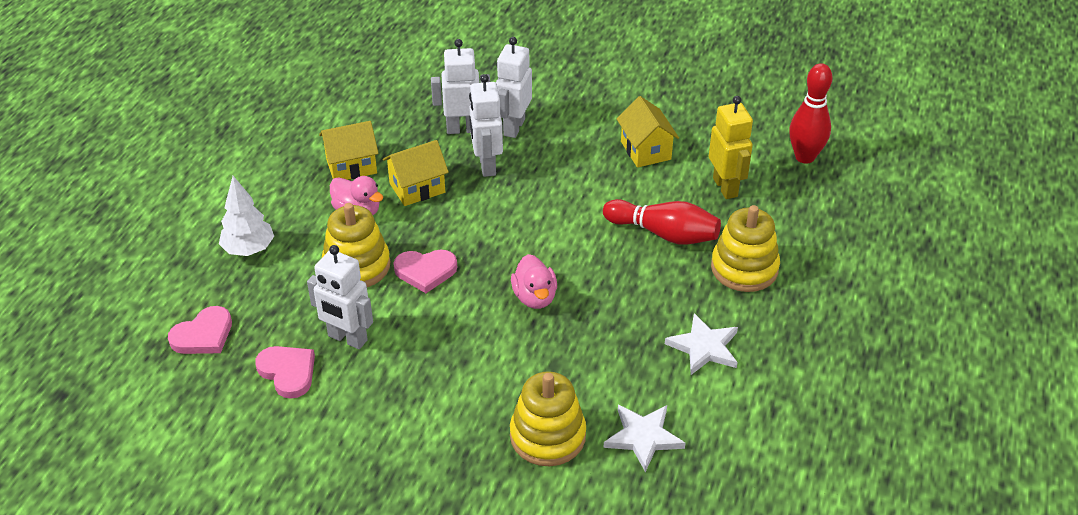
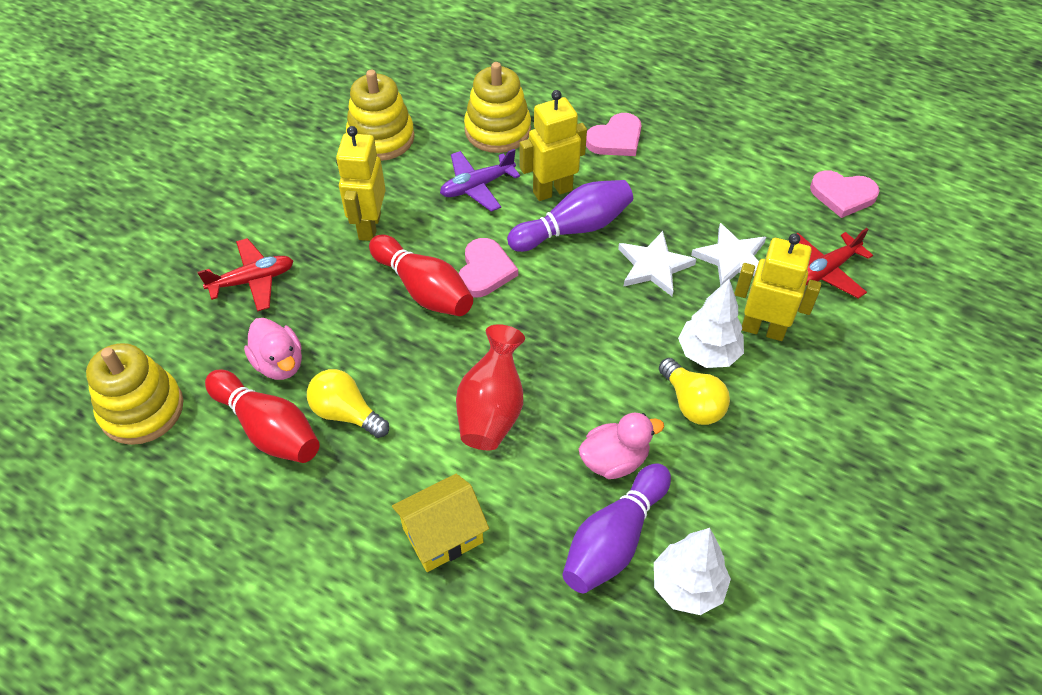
purple bowling pin: none = 0 -> [507,180,633,252] [562,463,671,593] = 2
purple plane: none = 0 -> [440,149,520,212] = 1
red plane: none = 0 -> [198,238,293,312] [796,228,873,298] = 2
red vase: none = 0 -> [456,324,525,450] = 1
white robot: [307,245,373,349] [431,39,490,134] [469,74,503,177] [496,37,532,138] = 4 -> none = 0
white tree: [219,176,274,256] = 1 -> [654,528,731,615] [678,279,744,368] = 2
yellow house: [319,121,379,180] [383,140,449,206] [617,96,679,168] = 3 -> [392,474,489,572] = 1
yellow light bulb: none = 0 -> [307,369,389,438] [659,358,730,425] = 2
yellow robot: [709,96,753,199] = 1 -> [336,126,386,241] [520,90,587,201] [734,233,821,341] = 3

